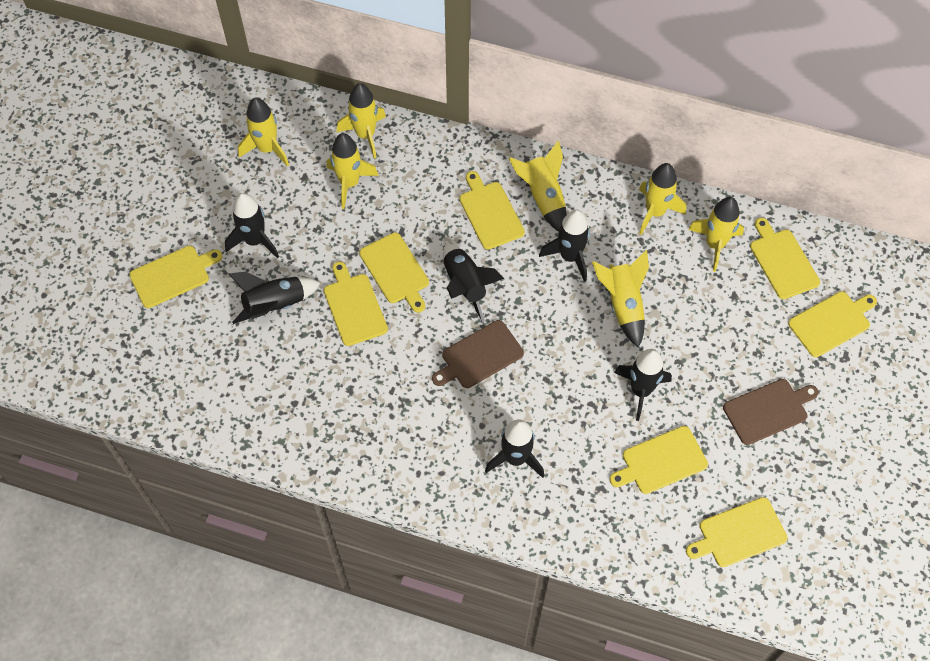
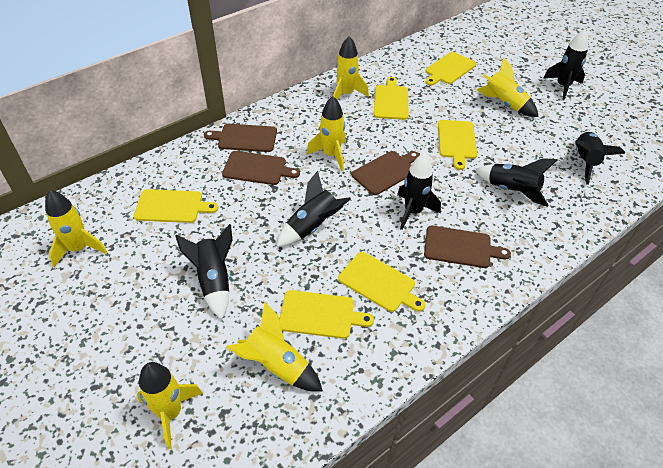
brown cutting board: [432,320,524,388] [723,379,818,445] = 2 -> [204,124,277,152] [222,151,300,185] [351,151,420,195] [424,225,511,268] = 4
yellow cutting board: [129,246,223,308] [324,261,388,346] [359,232,429,313] [459,171,525,249] [610,426,708,494] [686,497,788,567] [750,218,820,299] [788,291,877,357] = 8 -> [134,189,218,223] [279,290,374,339] [338,252,425,312] [374,77,409,120] [425,52,476,86] [438,120,477,170] = 6
yellow rocket: [238,98,289,167] [327,133,379,209] [337,83,386,159] [509,141,567,232] [592,250,649,348] [639,163,686,235] [688,197,744,272] = 7 -> [45,190,107,267] [137,362,203,449] [226,302,323,392] [306,96,346,171] [333,36,369,100] [476,57,539,117] = 6

